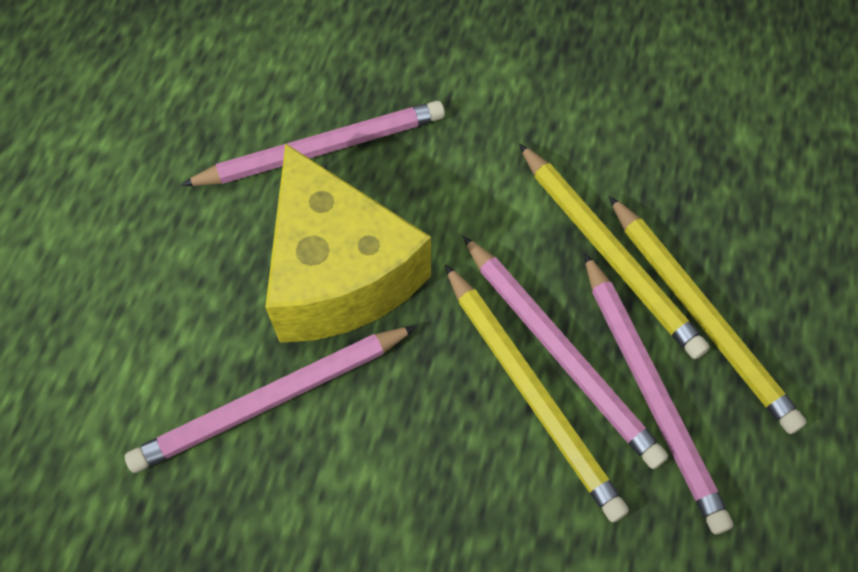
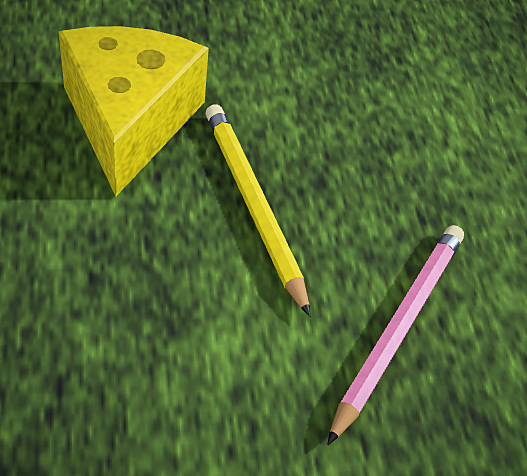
pink pencil: [125,325,417,473] [181,101,445,186] [463,236,668,469] [584,253,733,534] = 4 -> [327,225,464,445] = 1
yellow pencil: [445,264,629,522] [519,144,710,359] [609,196,807,434] = 3 -> [205,104,311,317] = 1

